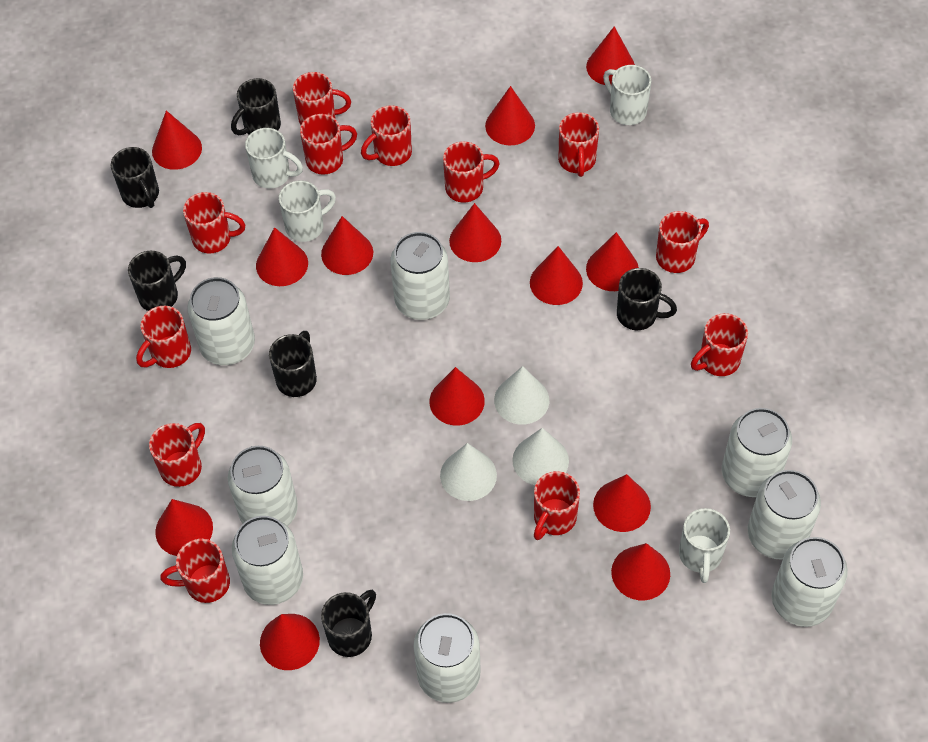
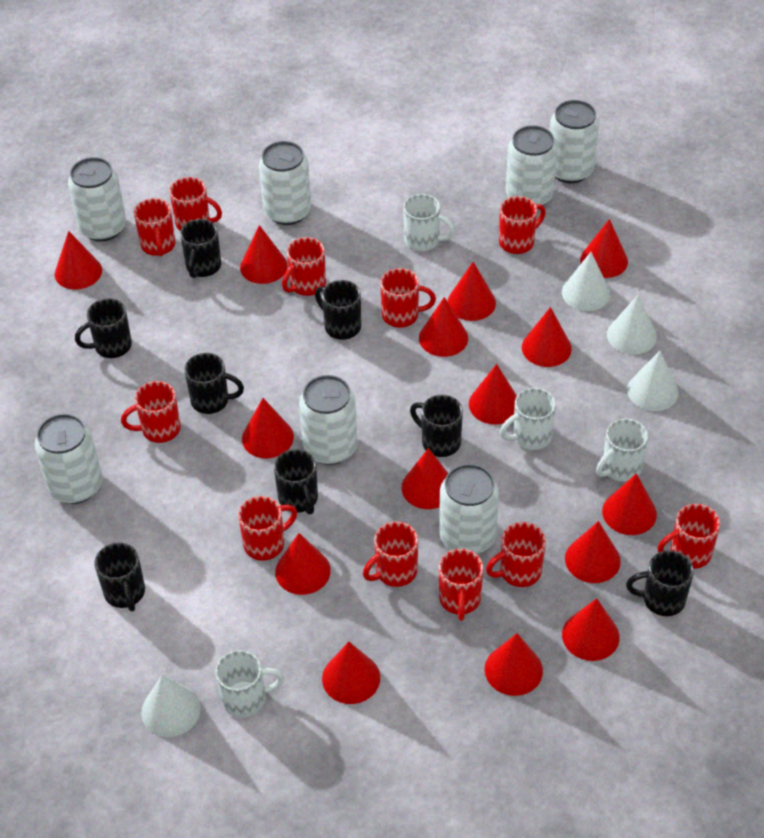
black mug: [111,147,159,208] [128,251,186,311] [231,78,281,135] [269,331,317,397] [321,590,376,657] [617,268,677,330] = 6 -> [75,298,132,358] [94,543,145,612] [180,219,221,278] [184,353,244,414] [274,449,318,514] [315,280,361,340] [410,395,463,457] [626,550,694,616] = 8
red cone: [152,111,202,170] [155,499,213,556] [256,227,308,286] [260,614,320,670] [321,216,373,275] [429,367,485,426] [449,203,501,262] [485,86,535,145] [530,246,583,305] [586,26,635,86] [586,232,639,291] [593,474,651,532] [611,543,670,600] = 13 -> [55,231,102,290] [240,225,288,284] [242,398,294,458] [275,533,331,595] [322,642,380,704] [402,448,448,509] [419,297,468,357] [447,262,496,321] [469,364,517,424] [485,633,543,696] [522,307,572,367] [562,598,620,661] [565,521,621,583] [580,219,628,278] [602,473,657,535] = 15
red mug: [136,306,191,368] [149,423,205,487] [160,539,230,603] [183,192,245,253] [293,72,351,125] [300,114,357,175] [361,105,412,166] [443,141,500,202] [534,471,580,540] [558,112,599,177] [656,211,709,273] [691,313,748,376] = 12 -> [121,381,181,443] [134,198,175,256] [169,177,222,231] [238,496,297,561] [282,237,326,296] [363,521,418,587] [380,268,436,328] [439,549,484,621] [486,522,546,587] [499,196,546,254] [657,504,720,569] = 11
white can: [187,277,255,365] [228,446,298,526] [232,516,303,605] [390,232,450,320] [413,613,481,703] [722,408,792,497] [748,470,821,560] [771,537,848,627] = 8 -> [34,413,102,504] [68,157,126,242] [259,141,311,225] [299,375,358,465] [439,464,499,554] [506,125,557,206] [550,100,599,183] = 7
white cone: [440,443,497,501] [494,366,549,425] [512,428,569,485] = 3 -> [141,674,200,737] [562,252,610,311] [607,295,657,354] [627,351,679,411] = 4

